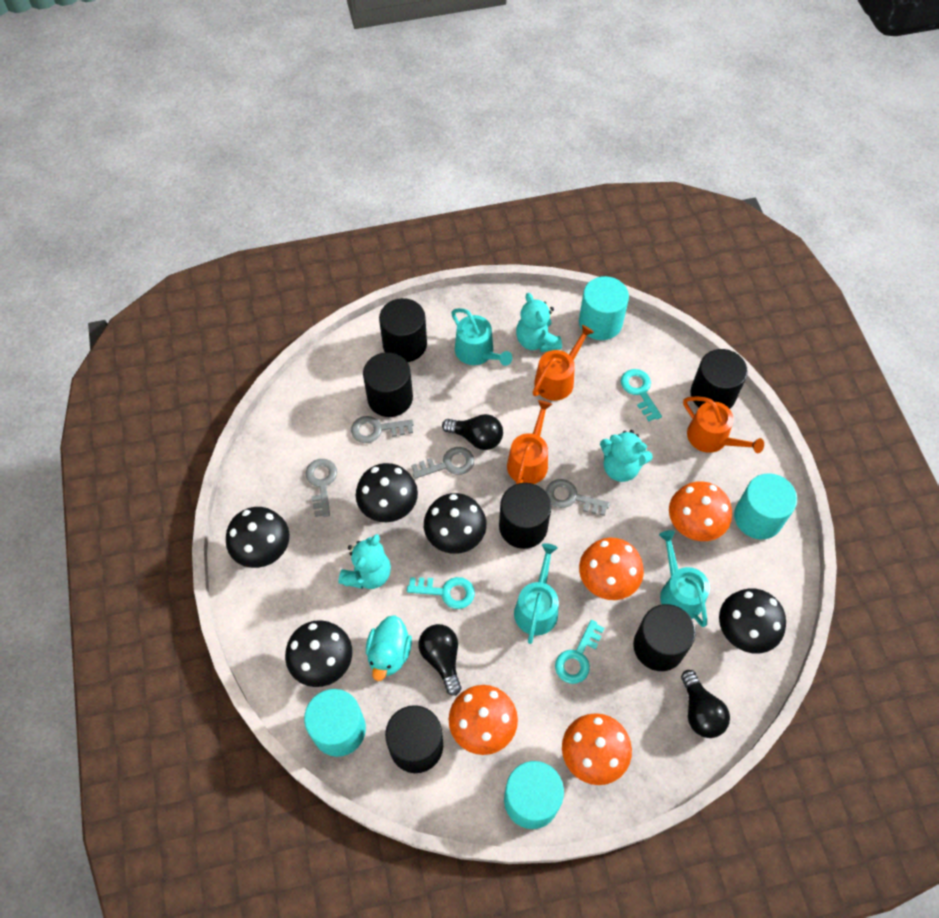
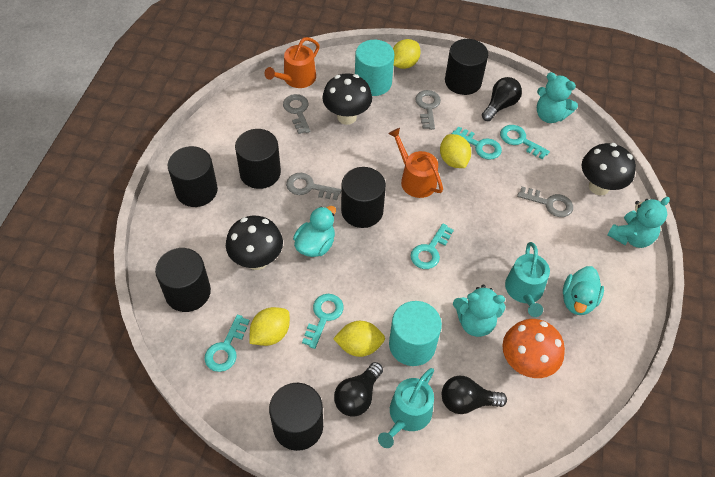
black mushroom: [226,507,290,568] [285,620,352,687] [356,463,418,522] [424,493,487,554] [719,589,786,653] = 5 -> [226,216,283,270] [322,73,372,125] [581,143,636,196] = 3
orange mushroom: [449,685,518,755] [562,713,632,785] [579,538,644,600] [669,481,732,541] = 4 -> [502,319,565,378] = 1
orange watering can: [507,400,552,484] [533,325,594,401] [683,397,764,453] = 3 -> [265,37,320,88] [388,128,443,198] = 2
turquoise cylinder: [304,689,366,757] [504,761,564,829] [579,276,629,340] [734,473,797,539] = 4 -> [355,40,394,96] [389,301,442,366] = 2
turquoise duck: [366,615,412,681] = 1 -> [293,206,336,257] [563,266,604,315] = 2
turquoise key: [407,577,475,609] [555,620,605,684] [621,369,662,421] = 3 -> [204,315,250,372] [302,294,343,349] [411,224,454,269] [452,126,502,160] [500,125,550,159] = 5
turquoise watering can: [451,308,512,366] [514,543,559,644] [659,530,710,627] = 3 -> [378,368,434,448] [505,242,550,317] = 2
yellow lemon: none = 0 -> [249,307,290,346] [333,321,385,357] [393,39,421,69] [440,134,471,168] = 4

